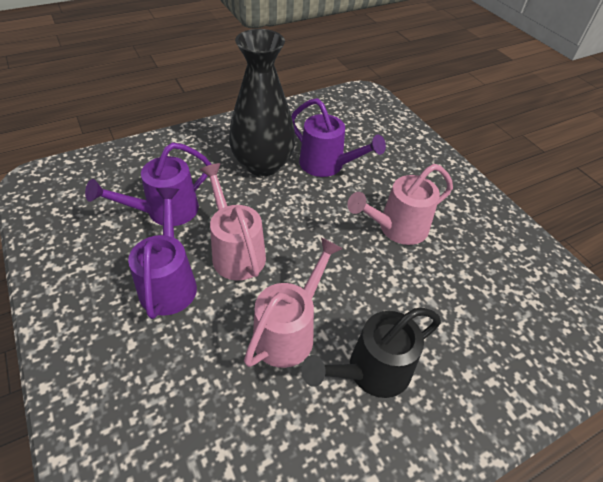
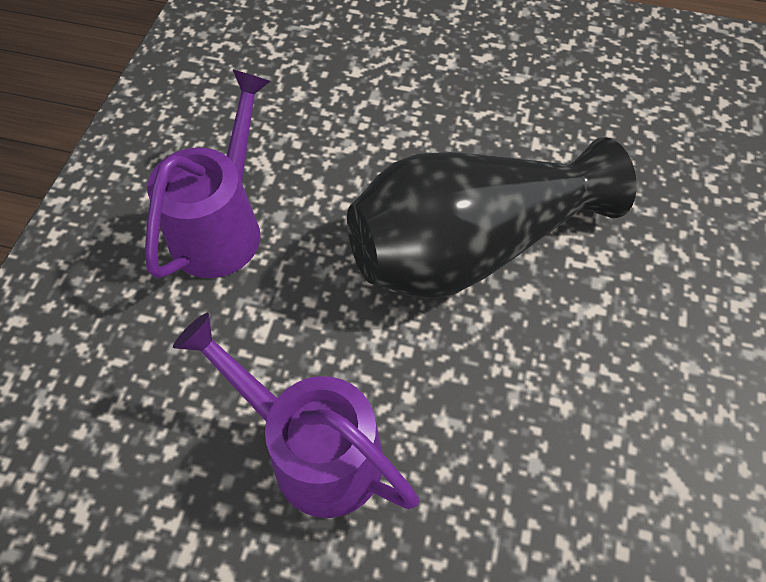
black watering can: [302,308,441,398] = 1 -> none = 0
pink watering can: [200,163,266,280] [244,237,343,368] [347,164,453,245] = 3 -> none = 0
purple watering can: [85,142,211,226] [128,188,197,319] [291,98,386,177] = 3 -> [145,70,271,279] [173,313,419,518] = 2

